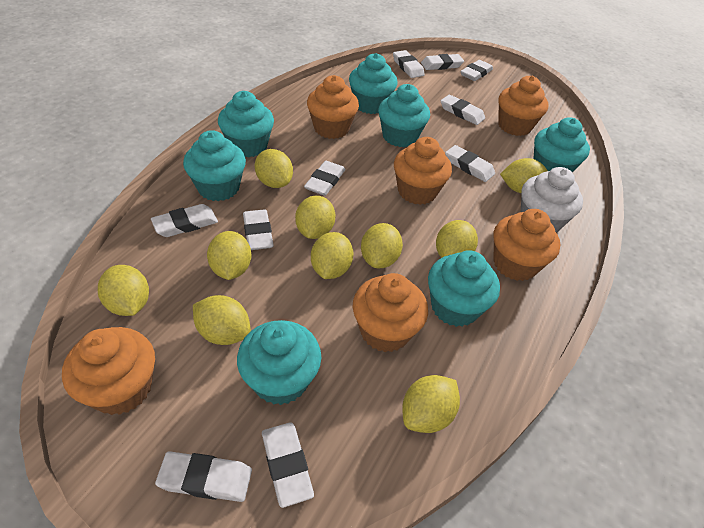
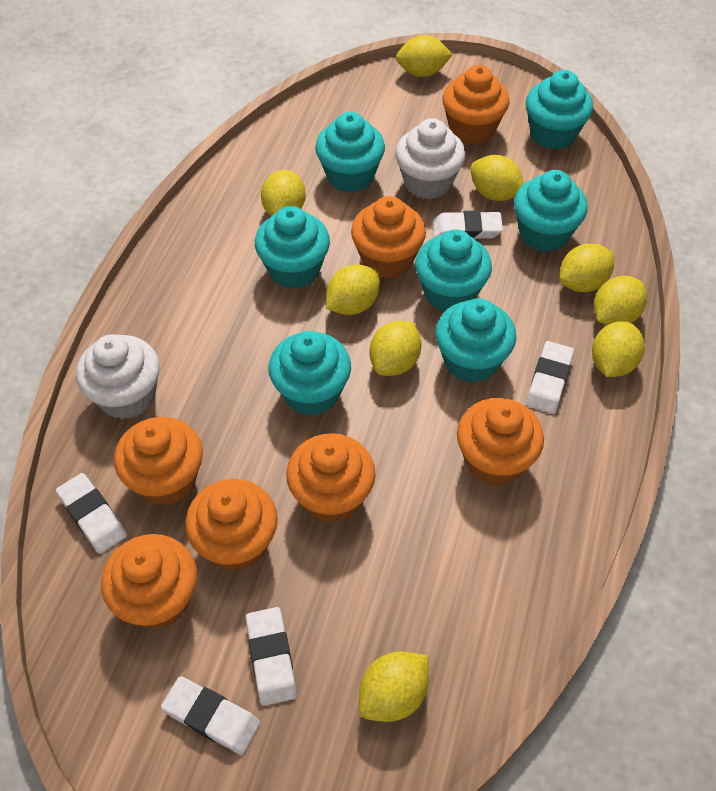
orange cupcake: [62,327,155,415] [307,75,359,139] [353,273,428,352] [394,137,452,205] [494,209,561,281] [498,76,548,136] = 6 -> [101,534,197,629] [114,417,203,506] [185,479,278,571] [286,433,376,523] [351,196,426,279] [442,65,509,145] [457,398,544,486] = 7
white cupcake: [521,167,583,232] = 1 -> [76,334,160,419] [395,118,465,199] = 2
white eraser: [151,204,218,237] [155,451,252,502] [243,209,274,250] [262,422,314,508] [304,161,346,196] [393,50,425,78] [421,54,464,70] [441,95,485,125] [445,145,495,182] [460,60,493,81] = 10 -> [56,473,127,554] [161,676,260,755] [246,607,297,706] [433,211,503,239] [526,341,574,414] = 5
yellow lemon: [98,265,149,316] [193,295,251,345] [207,231,252,280] [255,149,293,188] [295,196,335,239] [311,232,353,279] [361,223,403,268] [402,375,460,433] [436,220,478,258] [500,158,548,193] = 10 -> [261,170,306,216] [326,264,380,315] [359,651,429,722] [369,321,421,376] [396,35,453,77] [470,155,524,201] [560,244,614,292] [592,321,645,377] [594,276,647,325] = 9

